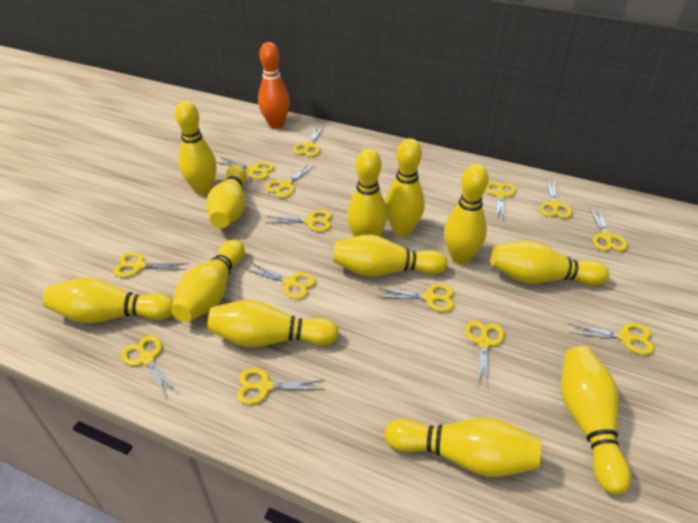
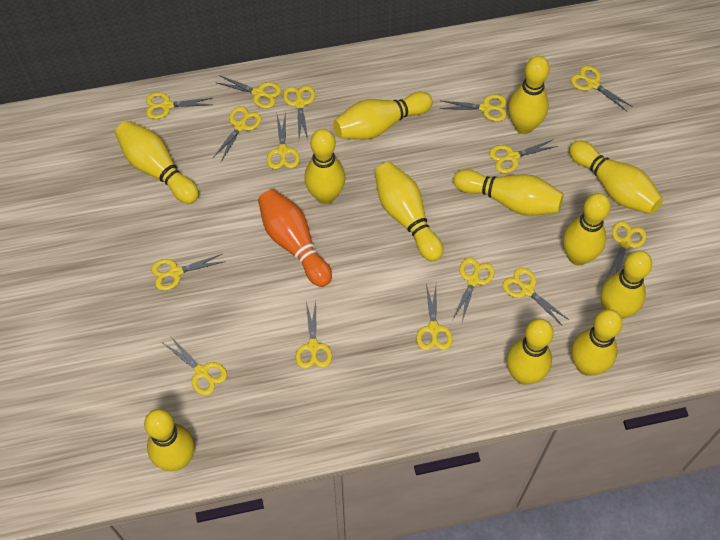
yellow scissors: [114,252,189,277] [121,335,178,399] [216,157,274,180] [237,368,325,405] [245,262,316,299] [266,163,315,198] [266,210,332,232] [293,126,324,157] [378,284,454,312] [465,321,505,388] [486,181,516,222] [540,179,572,218] [569,323,655,355] [589,207,628,251] = 14 -> [146,92,212,119] [151,254,223,291] [163,336,227,395] [212,106,261,162] [215,75,281,109] [267,112,300,169] [283,85,315,139] [296,302,332,369] [416,284,453,350] [439,94,507,121] [452,258,495,322] [489,139,558,173] [503,268,569,326] [571,66,633,111] [605,221,647,280] = 15

